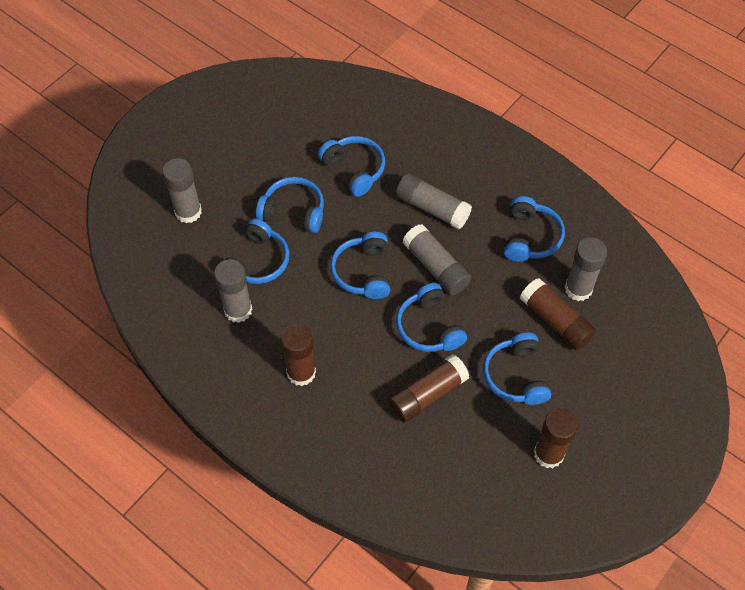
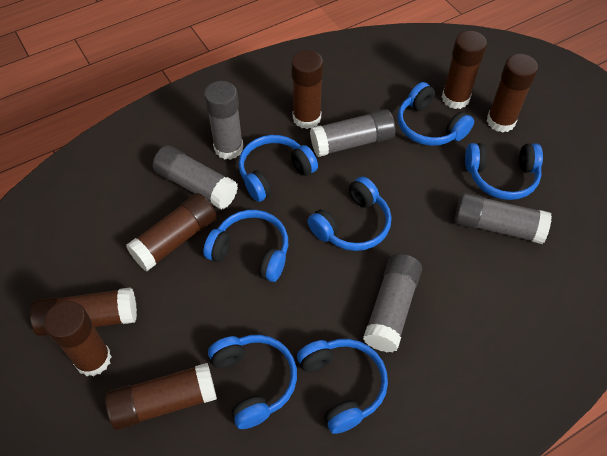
brown glue stick: [281,324,316,386] [388,354,470,423] [520,278,596,350] [534,408,578,468] = 4 -> [30,287,137,336] [44,301,112,377] [105,363,217,430] [126,193,217,271] [291,50,323,129] [442,31,487,109] [487,54,538,133] = 7

